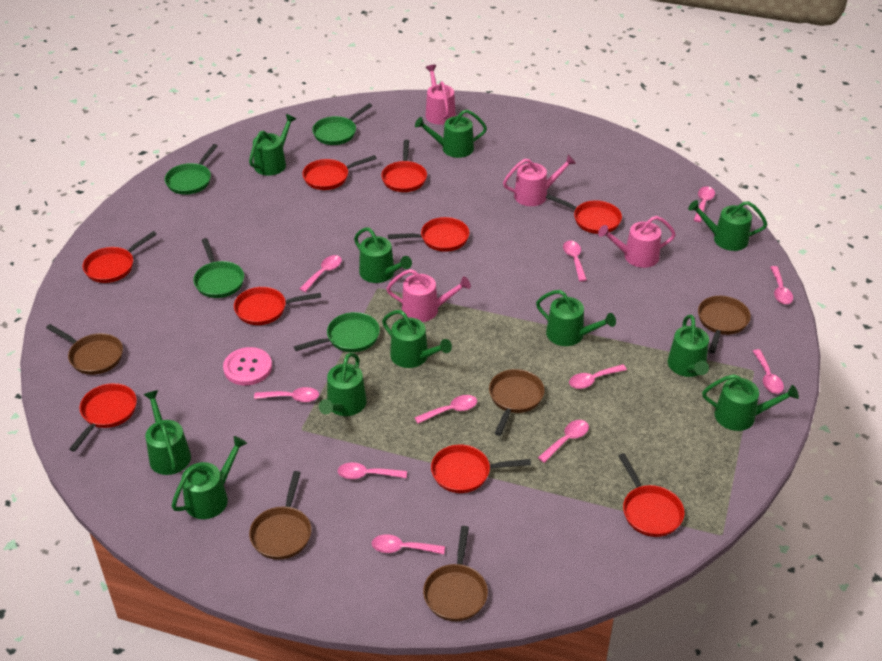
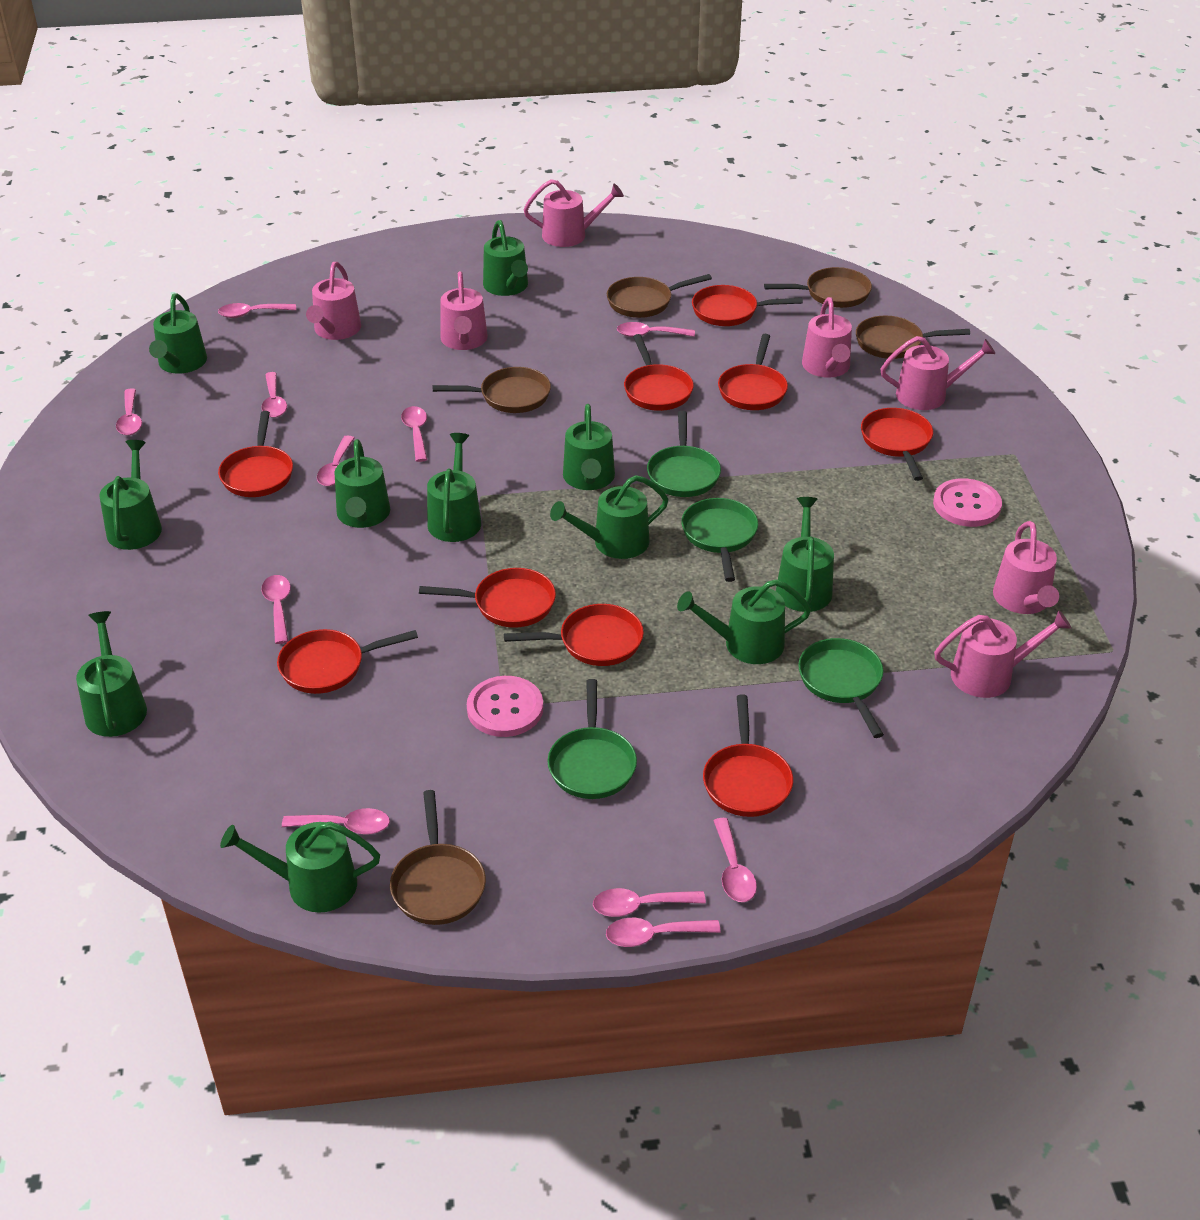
pink button: [223,347,272,385] = 1 -> [467,676,543,737] [933,478,1002,527] = 2
pink watering can: [386,269,471,322] [426,65,456,125] [503,155,576,206] [598,216,676,268] = 4 -> [306,262,361,340] [440,271,488,350] [523,179,624,247] [802,297,852,378] [880,336,995,410] [934,610,1072,698] [993,521,1059,614] = 7

